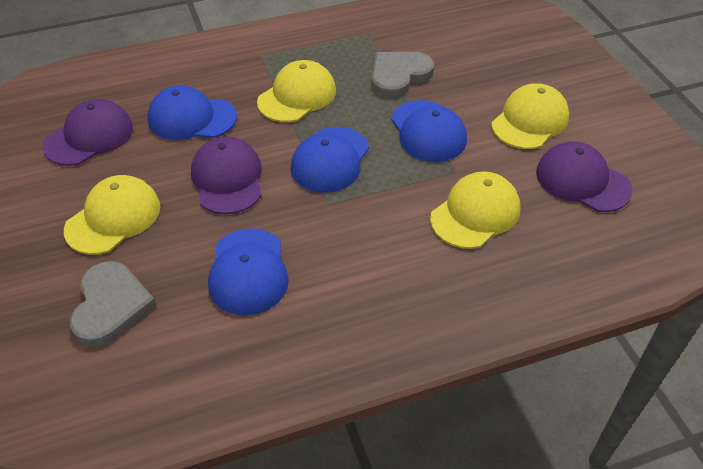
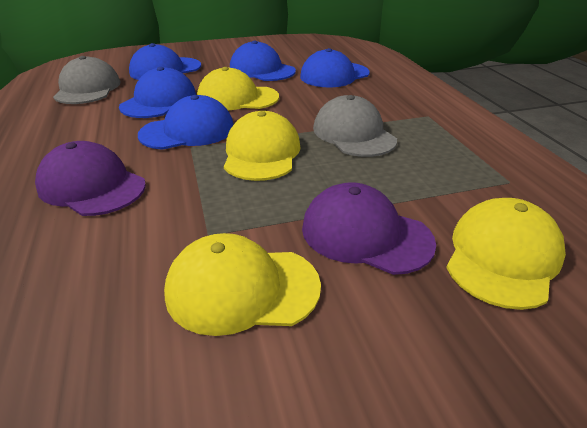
blue cap: [147,85,237,140] [208,228,289,315] [291,127,369,193] [391,100,467,162] = 4 -> [119,67,196,118] [129,43,201,80] [138,95,234,150] [230,40,296,81] [300,48,370,87] = 5
grey cap: none = 0 -> [53,56,120,104] [313,95,397,157] = 2
grey heart: [70,261,156,347] [372,52,434,98] = 2 -> none = 0
purple cap: [43,99,133,166] [191,137,262,214] [536,141,633,212] = 3 -> [35,141,146,216] [302,182,436,275] = 2

